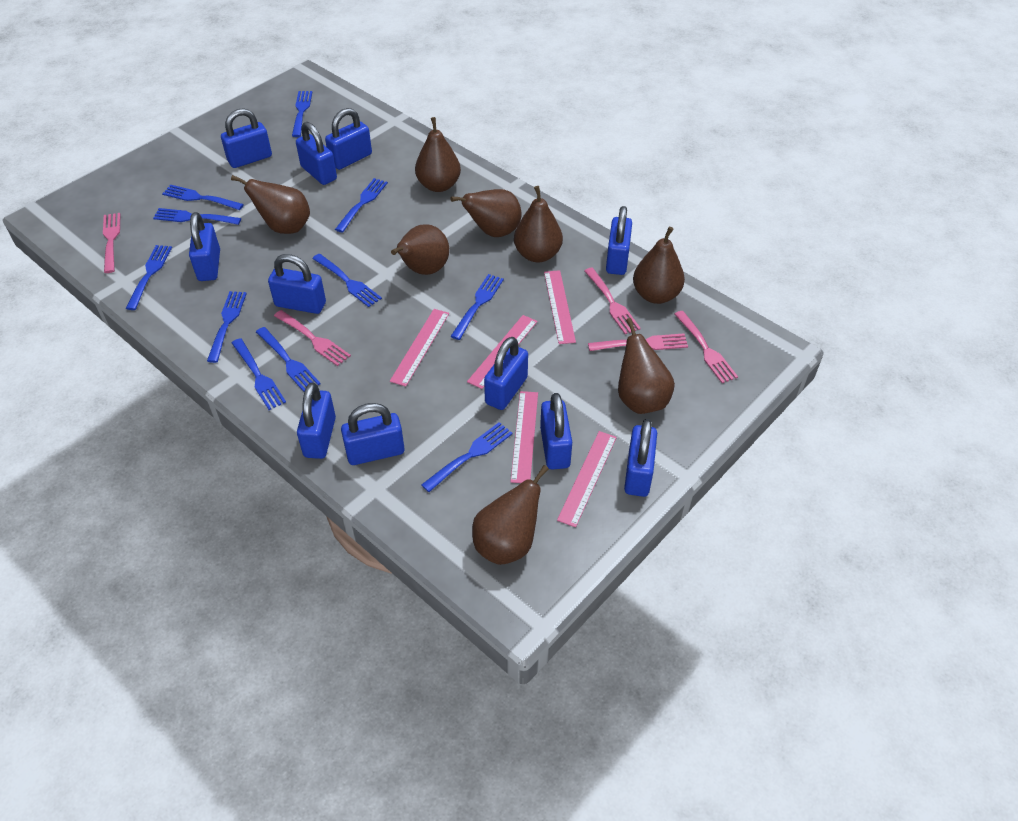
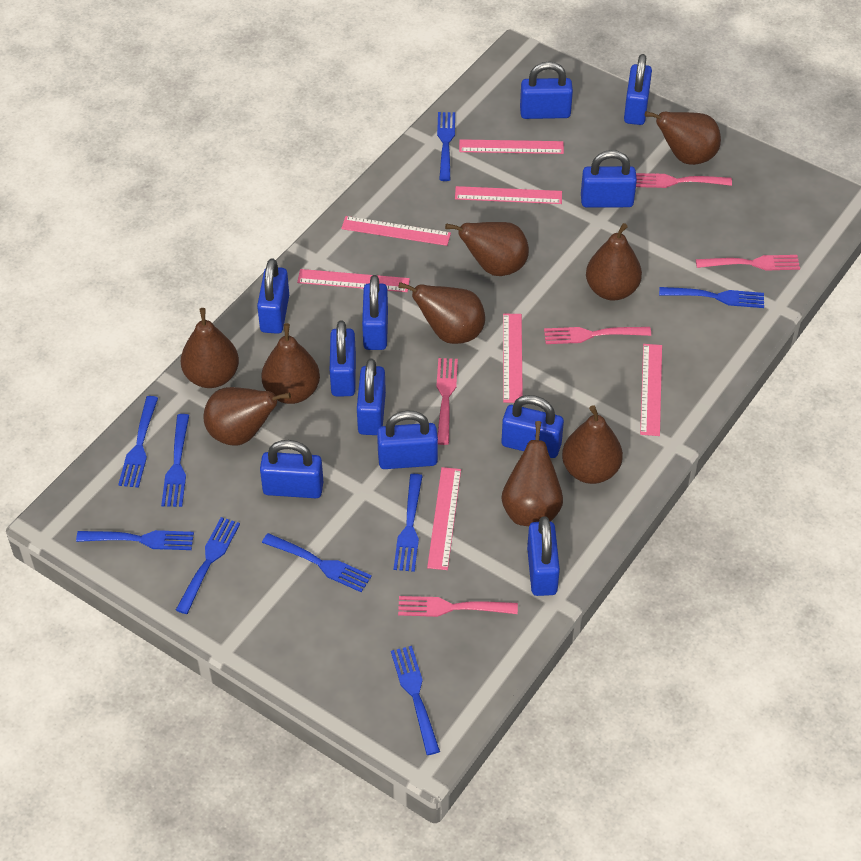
blue fork: [126,245,172,310] [153,208,241,225] [162,185,244,210] [207,291,247,363] [232,338,286,410] [256,327,320,392] [292,91,312,137] [312,254,382,307] [335,178,388,232] [421,422,513,492] [451,274,504,340] = 11 -> [76,530,194,550] [118,396,158,488] [161,414,189,507] [176,517,240,614] [262,533,372,592] [391,646,440,755] [394,474,422,572] [437,112,455,181] [659,287,764,308] = 9
brown pear: [231,175,310,234] [391,224,449,275] [415,117,461,192] [450,189,522,237] [472,465,549,565] [514,186,563,262] [618,318,675,414] [633,227,685,304] = 8 -> [181,308,239,388] [203,387,291,446] [261,323,320,404] [398,282,485,344] [445,222,529,276] [501,421,563,526] [562,405,623,484] [586,223,642,301] [645,111,721,165] = 9
pink ruler: [390,309,449,387] [467,315,537,389] [510,391,538,483] [544,270,576,344] [557,431,617,527] = 5 -> [297,269,410,292] [341,216,451,246] [427,467,461,570] [455,186,562,204] [459,139,564,154] [503,314,523,403] [640,344,662,436] = 7

